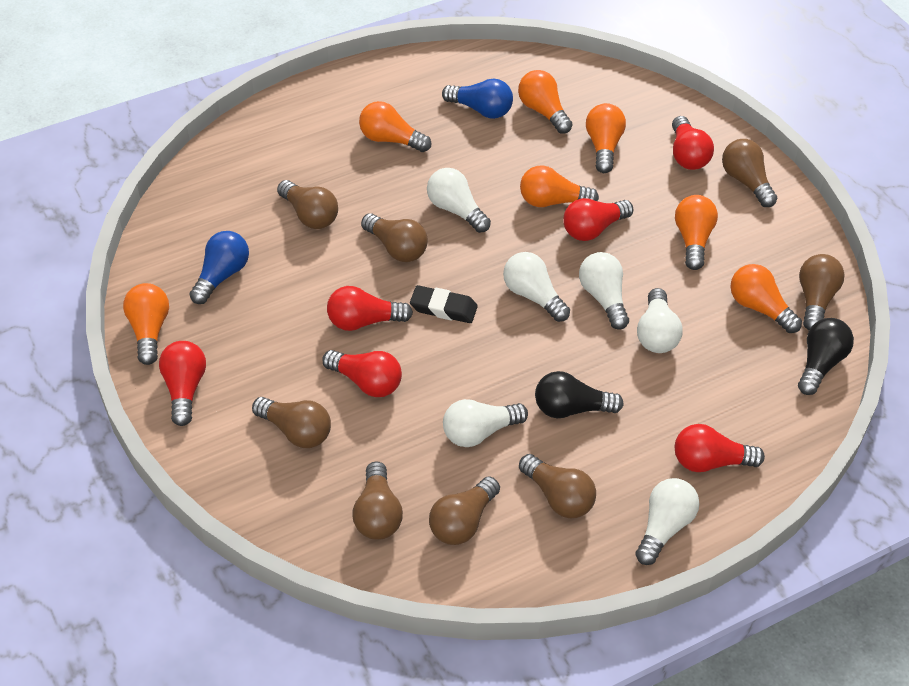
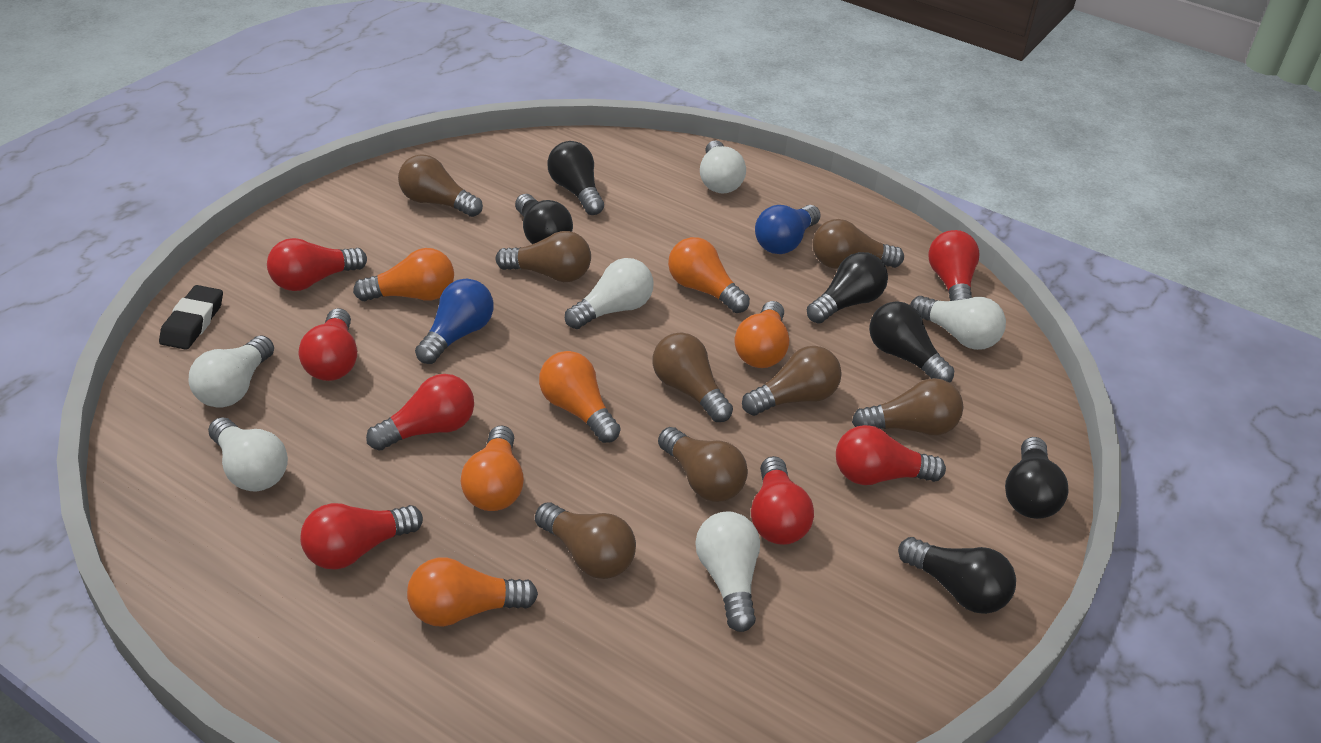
black light bulb: [535,371,624,418] [798,318,854,395] = 2 -> [515,194,573,244] [547,141,604,215] [807,252,888,323] [869,301,954,383] [898,537,1016,614] [1005,437,1068,519] = 6
orange light bulb: [123,283,169,365] [359,101,431,152] [518,70,573,134] [520,165,599,207] [586,103,626,173] [675,195,718,270] [731,264,802,333] = 7 -> [353,248,454,301] [407,558,538,627] [461,426,524,511] [539,351,620,443] [668,237,750,313] [734,301,789,368] = 6
red light bulb: [159,341,206,426] [322,350,402,397] [327,286,413,331] [563,198,633,241] [672,116,714,170] [675,424,765,472] = 6 -> [267,238,367,291] [299,308,357,381] [300,503,423,569] [366,374,474,451] [751,456,814,545] [836,425,946,485] [928,230,980,301] = 7

